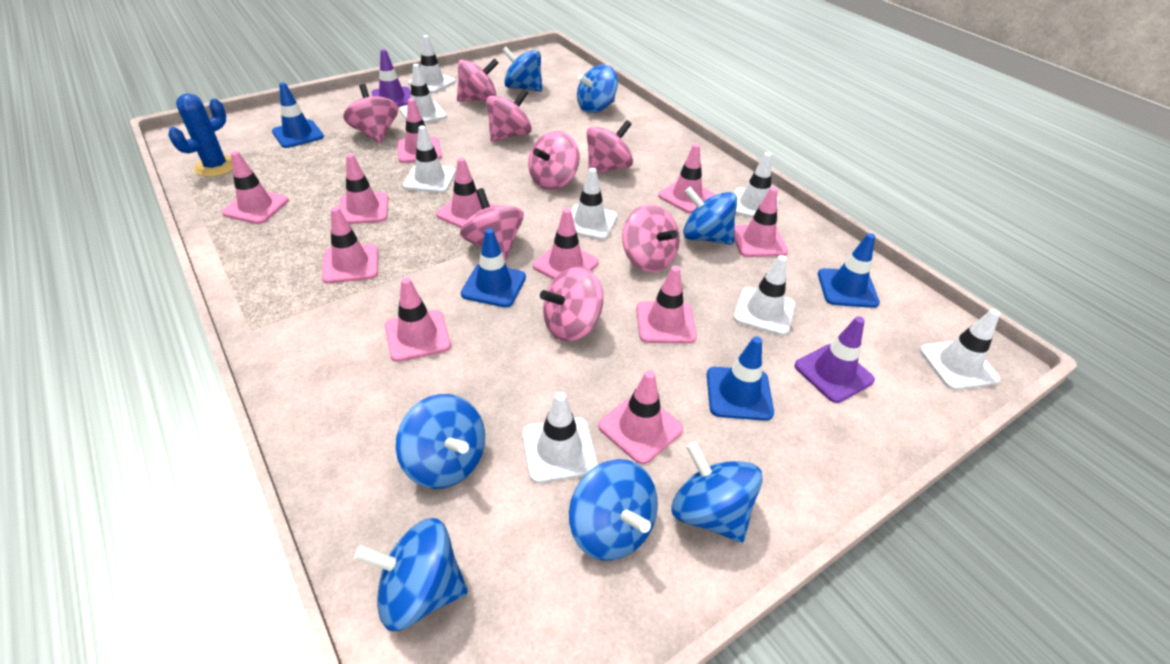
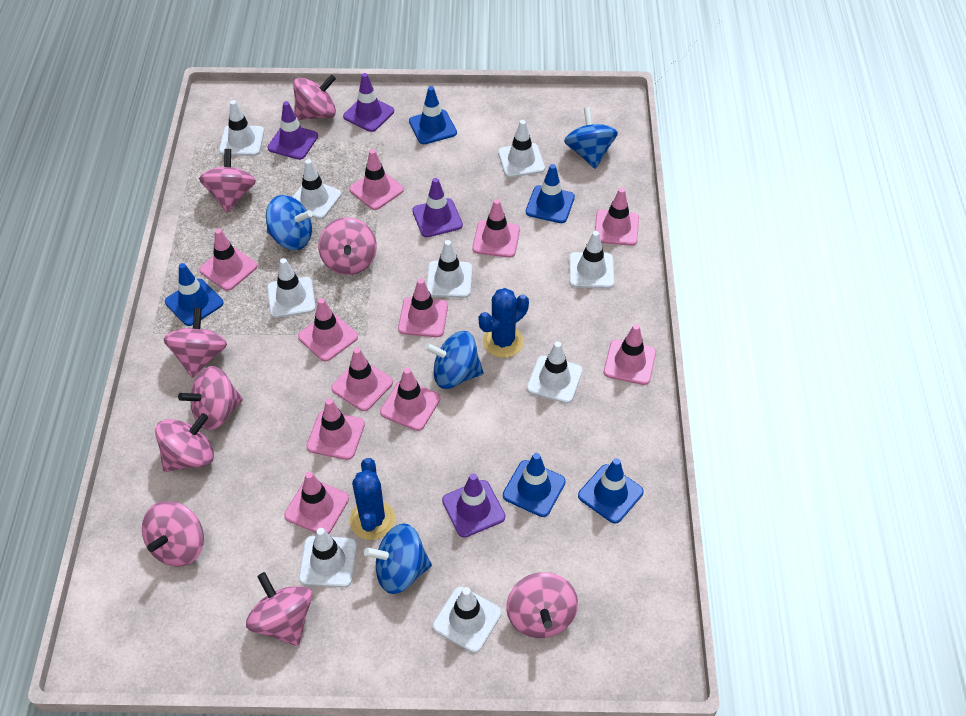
blue cactus: [168,93,233,177] = 1 -> [350,458,395,540] [479,288,529,358] = 2
blue spinning top: [354,518,468,631] [396,394,485,489] [502,46,542,92] [569,459,658,561] [577,64,618,113] [672,441,763,543] [683,187,737,245] = 7 -> [266,195,313,250] [364,524,432,594] [425,331,484,389] [564,107,618,169] = 4
blue traffic cone: [272,82,324,148] [461,228,526,307] [707,336,774,421] [818,233,880,308] = 4 -> [165,263,224,326] [409,86,457,144] [503,453,566,517] [526,164,575,223] [578,458,644,524] = 5
pink spinning top: [343,84,398,143] [457,58,499,102] [460,188,524,261] [486,89,532,142] [528,131,580,190] [540,266,603,341] [587,120,633,173] [622,204,680,272] = 8 -> [142,501,204,567] [155,413,214,472] [164,308,227,378] [178,366,243,430] [199,149,256,213] [246,572,312,646] [293,75,336,120] [318,217,377,275] [506,572,578,638] = 9
purple traffic cone: [372,49,411,107] [794,316,875,403] = 2 -> [268,101,318,160] [343,73,394,132] [412,178,463,237] [442,473,505,538] = 4
white traffic cone: [399,64,447,123] [403,125,456,193] [408,35,456,93] [522,392,598,483] [571,168,618,240] [733,255,795,336] [734,152,780,218] [920,309,1000,390] = 8 -> [219,100,264,156] [267,258,316,318] [293,159,341,219] [299,528,357,587] [426,240,472,298] [433,587,502,653] [498,120,545,178] [527,341,583,403] [569,231,614,288] = 9

